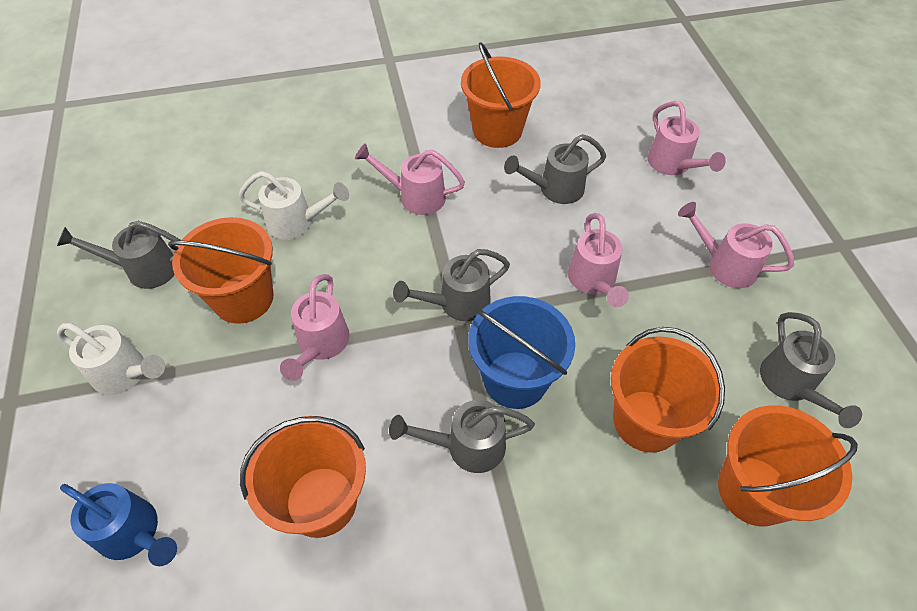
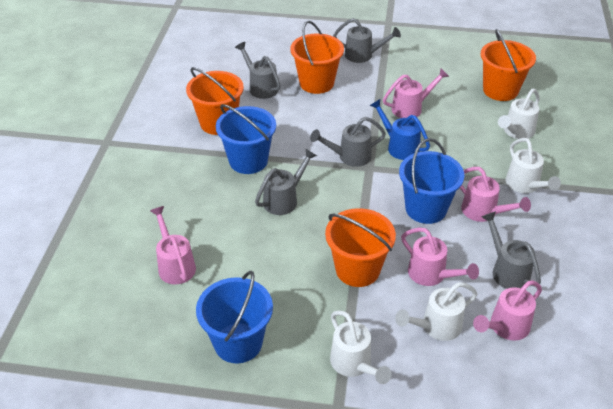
blue bucket: [468,296,575,409] = 1 -> [196,271,273,363] [216,104,276,174] [399,138,464,224] = 3
orange bucket: [168,217,273,324] [240,416,366,538] [461,42,541,148] [611,327,725,453] [718,405,858,526] = 5 -> [186,67,244,135] [290,21,344,94] [325,208,396,287] [481,29,536,101] = 4
white watering can: [57,323,165,395] [238,171,349,240] = 2 -> [330,310,392,384] [395,282,477,341] [498,89,540,139] [505,138,561,193] = 4

